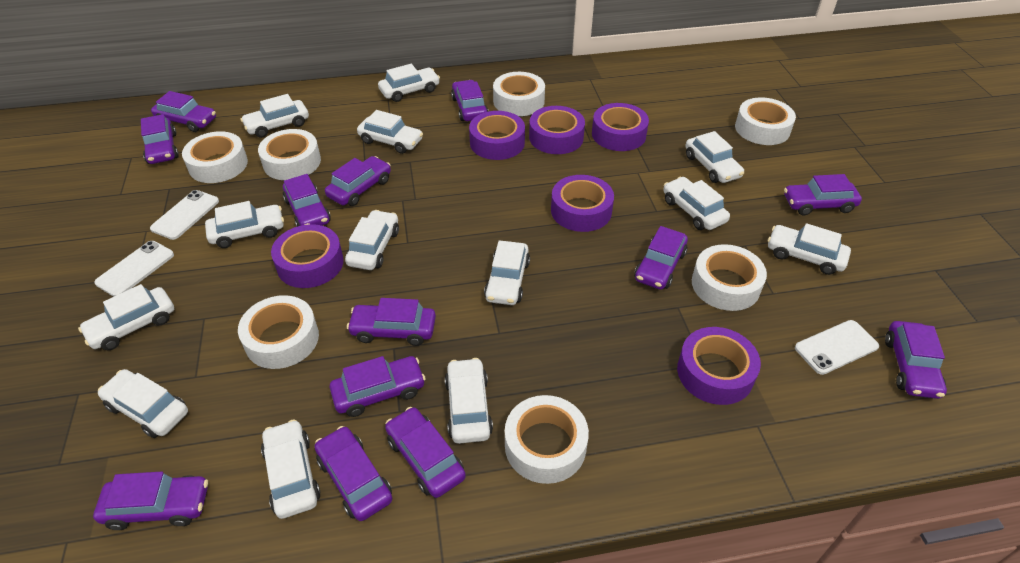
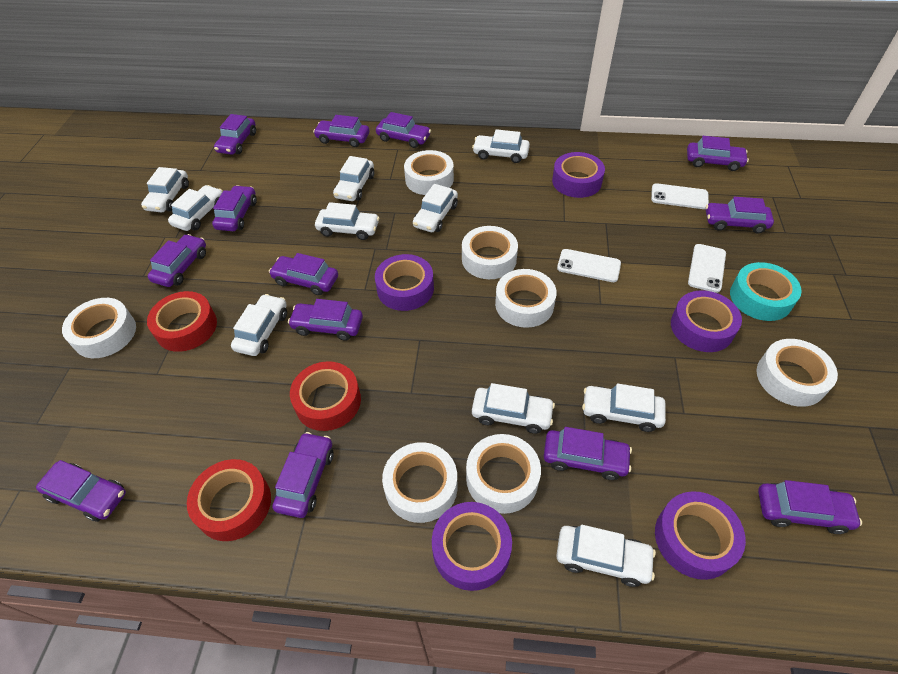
purple tape: [271,224,344,288] [469,111,525,160] [529,106,585,154] [551,175,614,232] [592,103,649,151] [677,327,761,405] = 6 -> [375,254,434,311] [432,502,512,591] [552,152,605,198] [655,491,746,580] [671,291,742,352] = 5
red tape: none = 0 -> [147,291,217,352] [187,459,271,541] [290,361,361,431] = 3
turquoise tape: none = 0 -> [730,262,802,321] = 1
white car: [78,284,174,350] [98,369,188,438] [205,201,284,248] [240,94,309,138] [261,419,321,519] [345,210,399,270] [357,110,423,154] [378,64,440,102] [445,358,493,444] [484,240,530,305] [663,177,730,230] [685,131,744,183] [768,223,851,275] = 13 -> [141,167,189,212] [168,185,223,231] [231,294,287,356] [315,202,380,240] [333,156,374,201] [413,184,458,232] [472,129,530,163] [472,383,555,434] [556,525,656,587] [582,383,666,432] = 10

